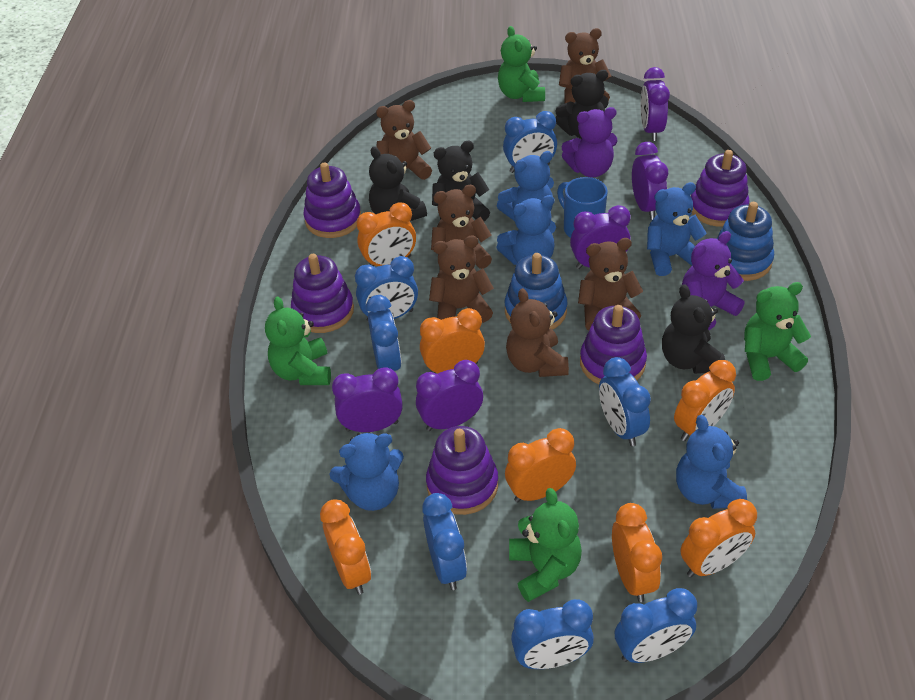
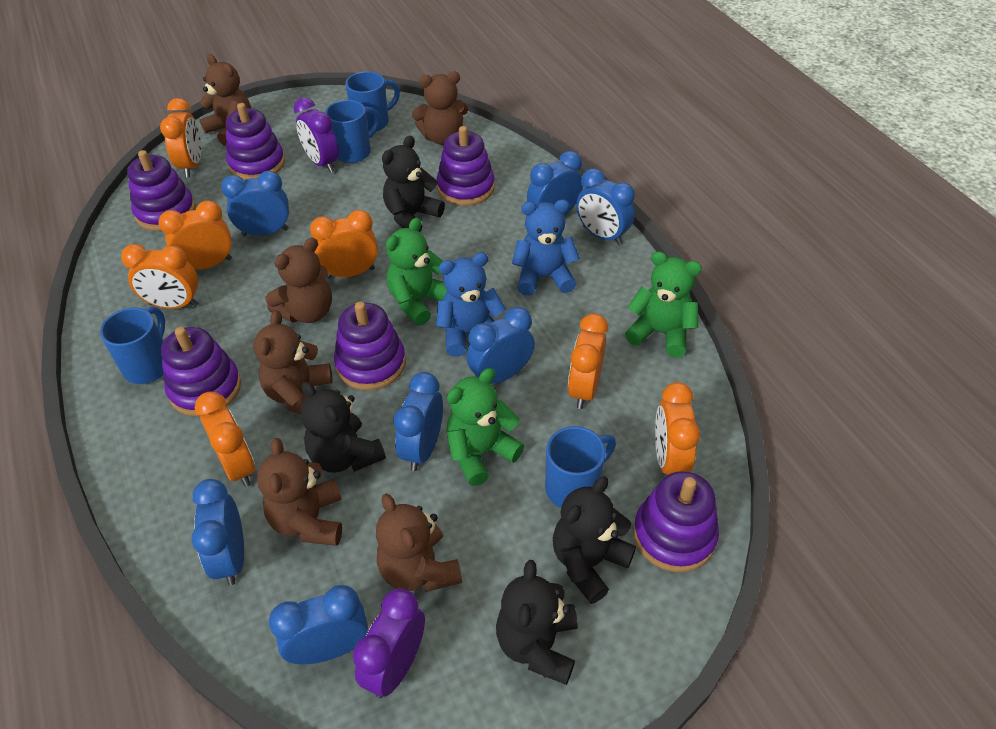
blue mug: [557,177,608,238] = 1 -> [100,306,165,384] [325,100,380,163] [345,71,400,132] [545,426,616,508] = 4
blue stacking toy: [505,253,568,330] [716,202,774,281] = 2 -> none = 0
blue teddy bear: [329,432,404,511] [496,195,556,265] [497,151,554,221] [647,182,707,276] [676,415,747,509] = 5 -> [436,252,506,357] [512,199,580,296] = 2
green teddy bear: [265,297,331,385] [498,26,545,102] [509,488,582,602] [744,282,811,381] = 4 -> [386,218,447,326] [446,368,524,486] [625,251,702,358] = 3
purple clock: [332,367,403,432] [416,360,483,431] [570,205,631,269] [632,142,668,220] [641,67,670,141] = 5 -> [294,97,339,173] [353,588,425,698] = 2
purple stacking toy: [291,254,354,333] [303,162,361,238] [426,426,498,515] [580,305,647,384] [691,150,749,227] = 5 -> [127,150,195,231] [161,327,241,417] [226,103,285,180] [334,302,406,390] [437,126,495,206] [633,471,719,572] = 6
purple teddy bear: [561,107,618,177] [682,231,745,330] = 2 -> none = 0

